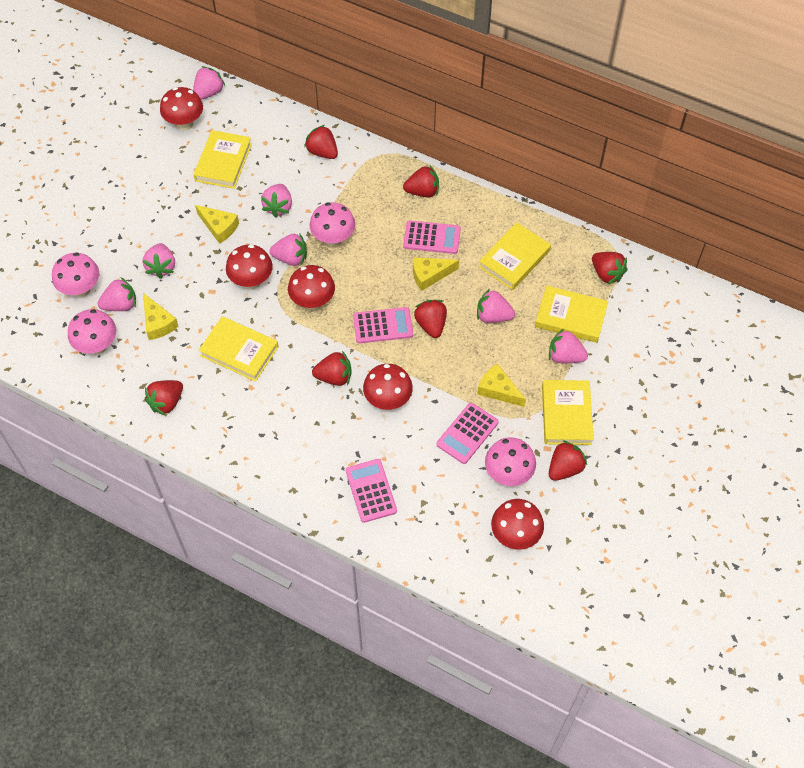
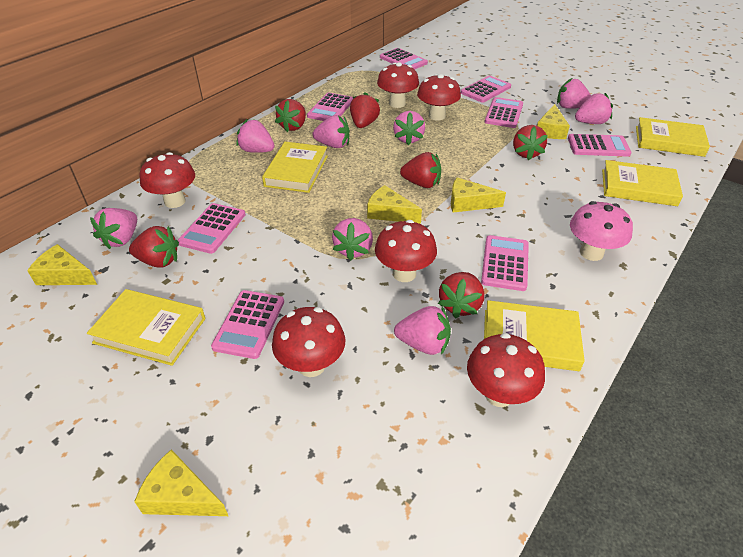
pink calculator: [346,459,397,523] [353,307,413,344] [403,220,461,254] [436,403,498,464] = 4 -> [178,203,245,254] [211,290,284,359] [307,93,354,121] [380,48,428,70] [461,76,511,103] [481,235,529,291] [485,97,523,128] [568,134,632,157] = 8
pink mushroom: [52,253,99,297] [68,309,116,354] [310,202,355,247] [485,437,536,486] = 4 -> [570,201,633,261] = 1
pink strawberry: [98,277,136,311] [143,243,175,279] [193,66,225,100] [261,184,292,218] [270,234,307,266] [477,289,515,323] [549,329,588,363] = 7 -> [90,208,137,249] [236,119,275,153] [313,115,350,148] [332,218,373,261] [393,111,425,145] [394,306,451,355] [557,78,591,109] [575,93,613,124] = 8
red mushroom: [160,87,203,131] [226,244,273,289] [288,265,335,310] [363,364,413,410] [491,499,544,550] = 5 -> [139,152,195,208] [272,307,345,377] [375,220,437,282] [377,62,419,108] [417,74,461,121] [467,333,545,407] = 6
red strawberry: [145,380,183,416] [304,125,338,159] [312,351,352,386] [403,165,439,197] [414,300,447,338] [549,440,587,481] [592,252,628,285] = 7 -> [129,226,179,268] [275,99,306,132] [350,92,380,128] [400,152,441,188] [438,272,484,319] [513,125,548,160] = 6
yellow cheese: [143,293,179,340] [195,205,239,244] [413,257,459,291] [477,364,526,407] = 4 -> [27,244,97,285] [134,449,228,516] [367,185,422,224] [451,177,506,213] [537,104,570,139] = 5

